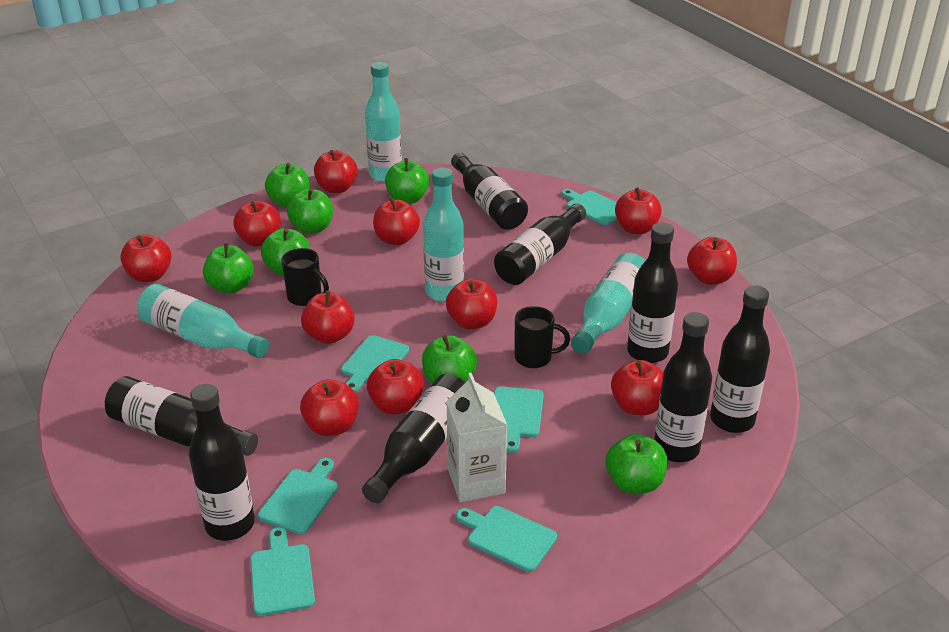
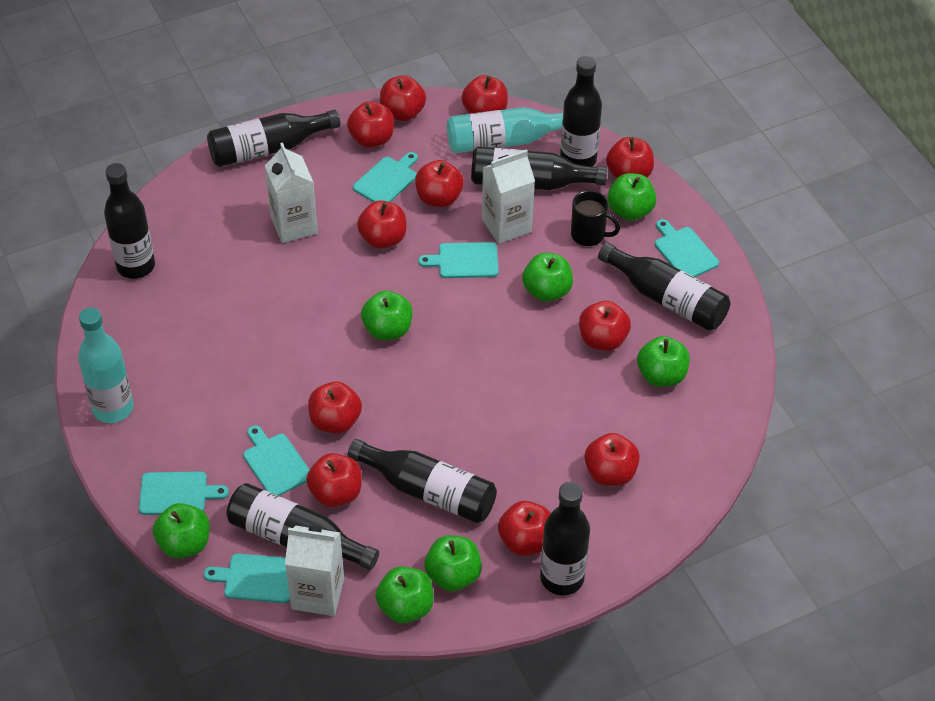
black mug: [281,248,329,306] [515,306,570,368] = 2 -> [571,190,620,246] = 1
turquoise bottle: [137,284,269,358] [365,62,402,182] [423,168,464,302] [571,253,646,354] = 4 -> [78,308,134,423] [447,107,563,153] = 2
white carton: [446,373,507,502] = 1 -> [265,142,318,243] [285,525,344,616] [482,149,535,244] = 3

